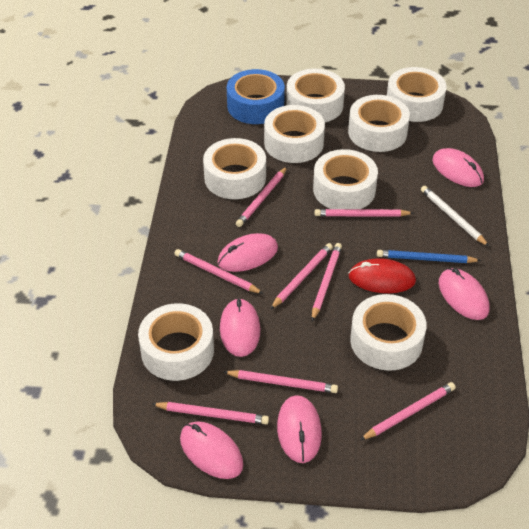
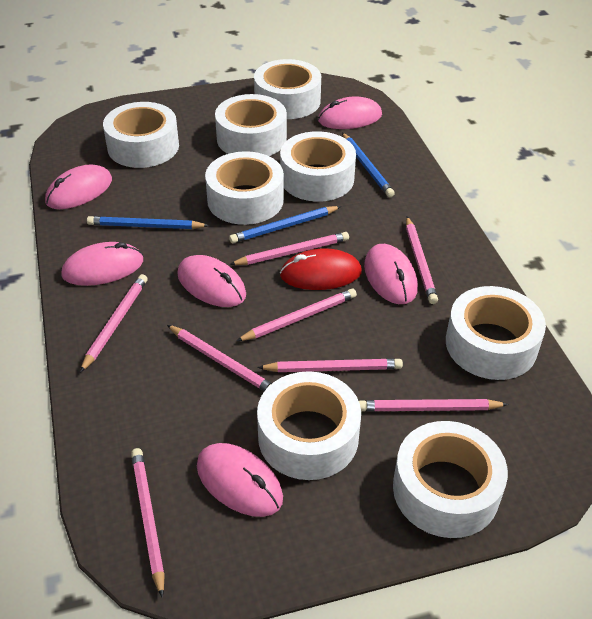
blue pencil: [377,250,482,263] = 1 -> [87,216,209,229] [229,206,341,243] [342,133,395,197] = 3
blue tape: [227,69,285,124] = 1 -> none = 0
white pencil: [421,186,489,246] = 1 -> none = 0

